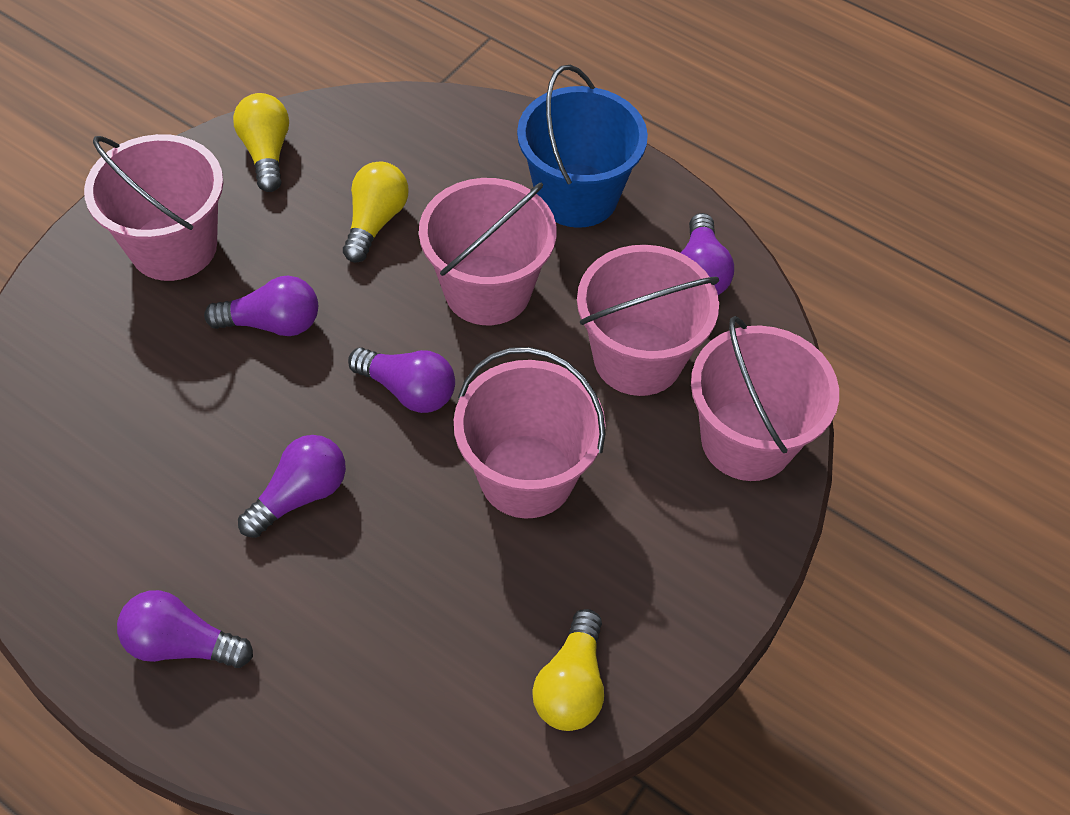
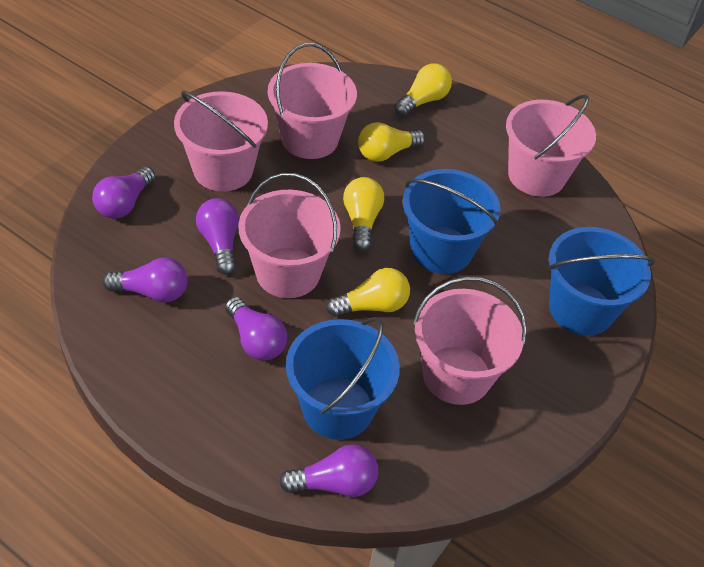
blue bucket: [517,65,648,228] = 1 -> [286,317,400,440] [403,169,501,274] [548,227,655,336] = 3
yellow light bulb: [233,93,289,192] [343,161,408,263] [532,609,604,731] = 3 -> [326,268,410,317] [343,177,384,251] [358,122,425,162] [394,63,452,116] = 4

